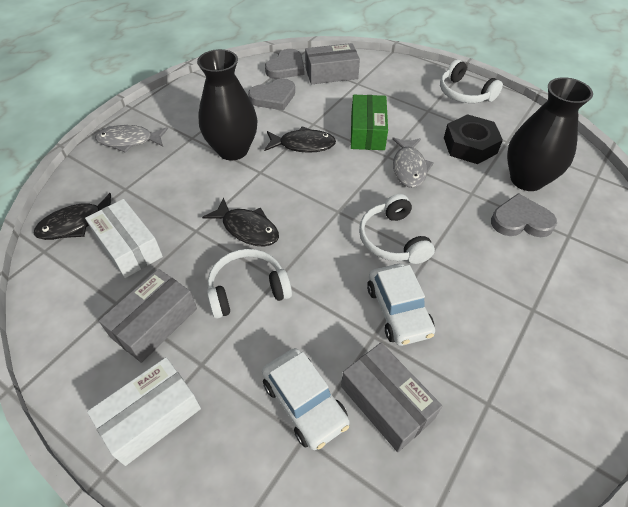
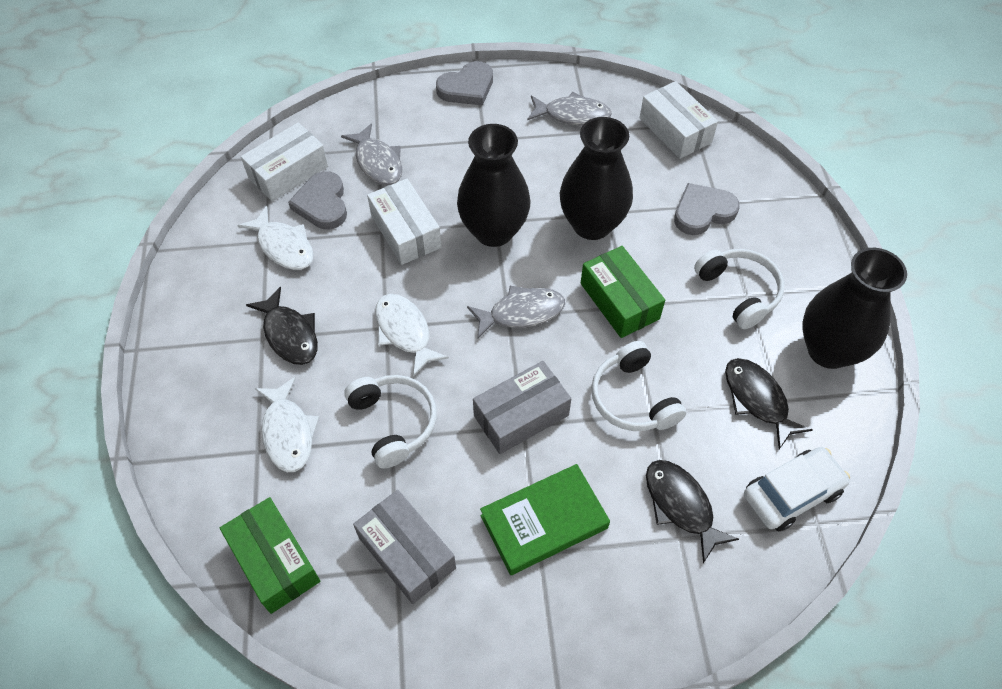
black nut: [444,114,503,164] = 1 -> none = 0
black vase: [197,49,258,160] [507,77,593,191] = 2 -> [457,124,530,247] [560,117,633,240] [802,248,907,369] = 3
green book: none = 0 -> [480,464,610,575] = 1
green box: [351,95,388,150] = 1 -> [220,497,320,614] [581,246,665,338] = 2
grey box: [99,269,197,363] [305,43,360,84] [341,343,442,452] = 3 -> [353,490,456,604] [473,361,571,454] = 2
grey fish: [95,125,168,153] [392,137,433,188] = 2 -> [341,123,402,185] [467,286,565,338] [527,92,612,126] = 3
white box: [85,199,163,278] [87,357,201,466] = 2 -> [241,123,328,201] [367,179,441,265] [640,81,718,159] = 3
white car: [262,348,350,450] [367,264,435,346] = 2 -> [744,447,850,531] = 1
white fish: none = 0 -> [237,206,314,270] [255,377,319,472] [375,294,449,377] = 3

